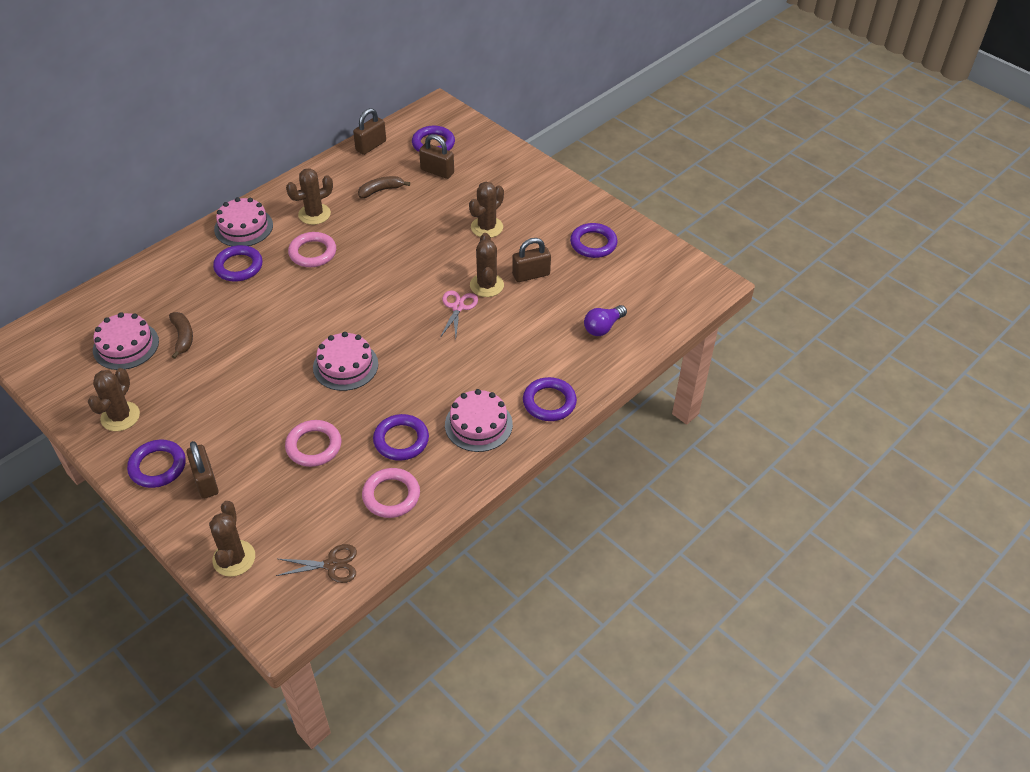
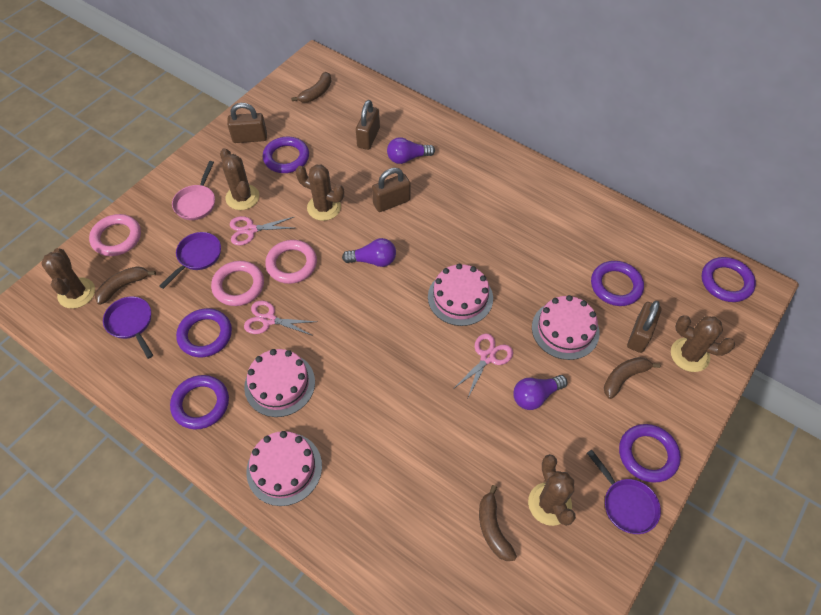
brown banana: [169,312,193,359] [358,176,410,198] = 2 -> [95,266,156,305] [291,72,331,103] [479,485,517,561] [604,357,661,399] = 4
brown scissors: [276,544,357,583] = 1 -> none = 0
pink pan: none = 0 -> [172,161,215,220] = 1
pink scissors: [440,290,478,338] = 1 -> [230,216,294,246] [244,300,317,336] [453,333,513,397] = 3
purple light bulb: [584,305,627,336] = 1 -> [342,238,396,267] [387,137,435,164] [513,375,567,410] = 3
purple pan: none = 0 -> [103,297,153,359] [159,232,221,289] [587,450,661,534] = 3

